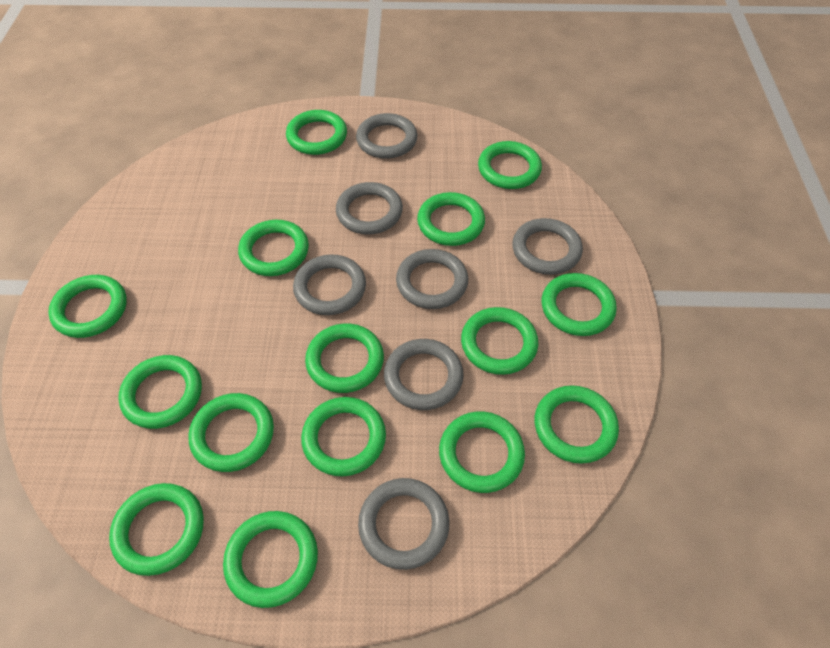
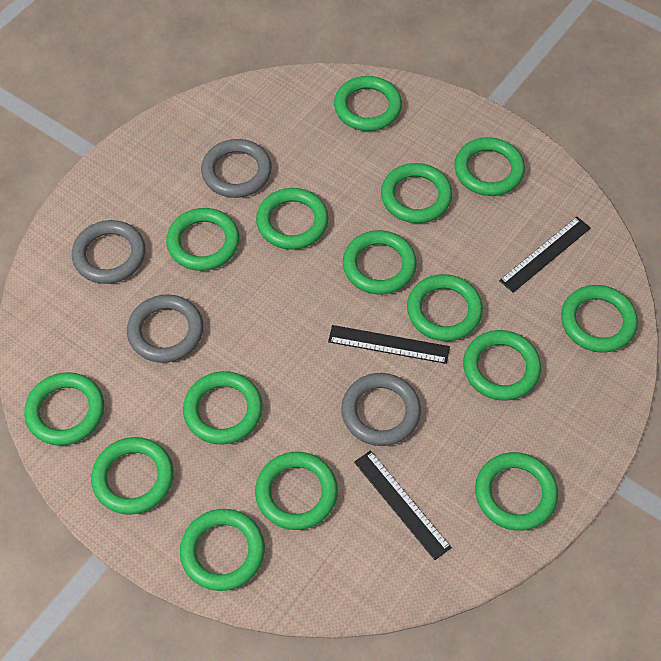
black ruler: none = 0 -> [328,325,450,364] [354,450,452,560] [499,217,591,293] = 3
grey ring: [293,254,366,315] [336,182,403,234] [356,113,418,159] [358,478,449,570] [384,339,464,410] [396,249,468,309] [512,218,583,275] = 7 -> [72,220,145,284] [127,294,203,363] [201,139,272,198] [341,373,421,446] = 4

